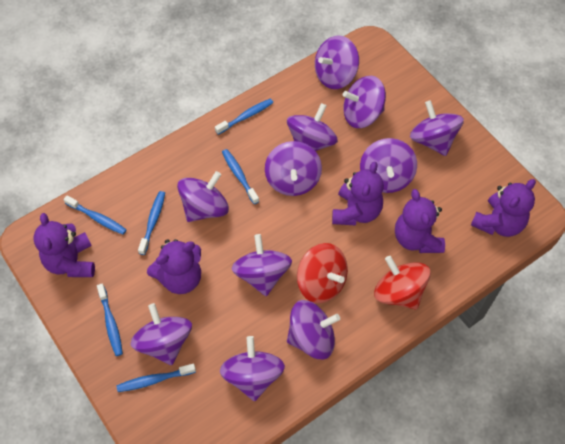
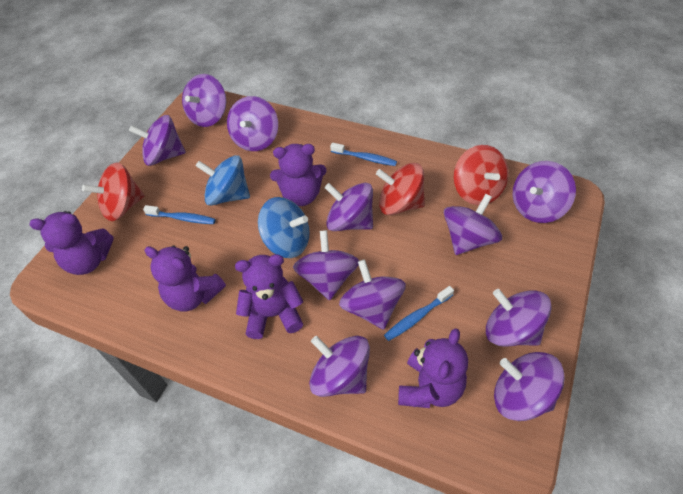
blue spinning top: none = 0 -> [196,155,250,206] [258,197,310,258] = 2
blue toothbrush: [64,195,127,235] [97,284,123,356] [117,364,196,392] [138,191,165,255] [215,99,273,135] [222,149,259,204] = 6 -> [143,205,216,224] [330,143,397,166] [384,286,454,341] = 3
red spinning top: [297,243,348,303] [374,256,431,310] = 2 -> [82,162,145,221] [376,163,425,215] [454,145,509,205] = 3

